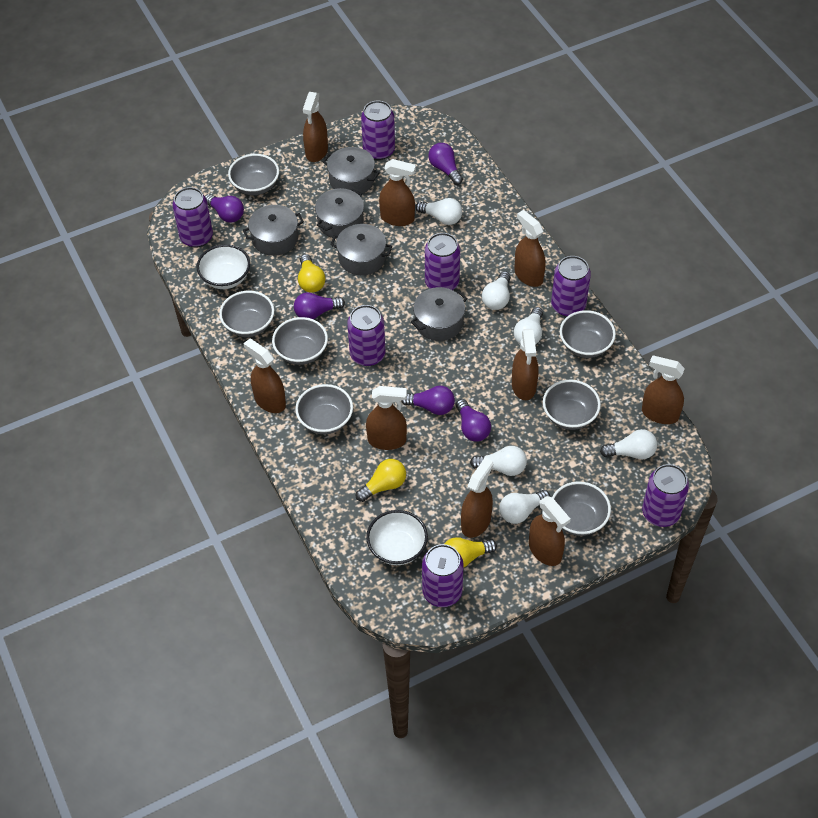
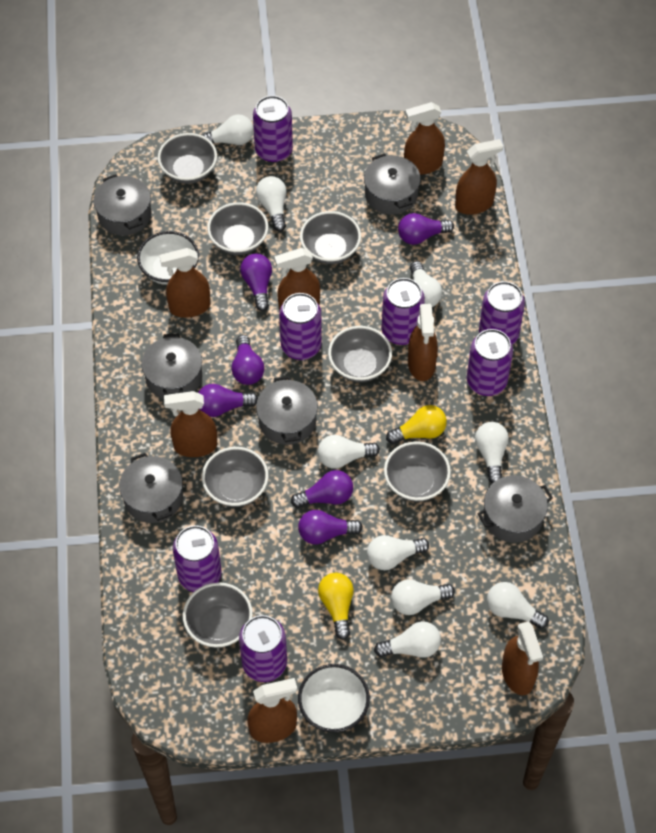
brown spray bottle: [243,339,286,413] [303,92,328,162] [366,386,407,450] [379,159,416,226] [461,458,493,538] [512,329,539,400] [514,210,546,287] [529,496,571,566] [642,355,685,424] = 9 -> [159,248,210,318] [164,391,217,457] [247,678,298,743] [274,248,320,312] [404,102,445,175] [408,304,438,381] [455,139,503,215] [502,621,543,695] = 8
grey pot: [243,205,304,256] [315,188,364,239] [323,147,380,195] [330,224,392,275] [411,287,467,341] = 5 -> [93,174,151,236] [119,453,183,523] [141,333,202,399] [256,376,318,445] [364,153,421,215] [478,475,553,543] = 6
purple light bulb: [205,194,244,223] [294,292,345,319] [401,386,455,415] [428,143,463,185] [456,399,491,442] = 5 -> [198,384,258,417] [231,335,264,385] [240,254,272,311] [291,470,353,508] [298,510,363,544] [398,213,454,245] = 6
white light bulb: [415,198,462,225] [470,446,527,476] [482,271,511,310] [499,490,550,524] [514,307,543,344] [600,429,657,459] = 6 -> [201,115,254,145] [256,176,287,231] [318,435,380,469] [367,535,429,570] [374,621,441,658] [391,579,455,615] [410,261,442,307] [475,422,509,484] [487,582,549,629] = 9
yellow light bulb: [298,254,325,293] [356,459,406,502] [444,537,497,568] = 3 -> [318,573,354,640] [386,405,447,444] = 2

